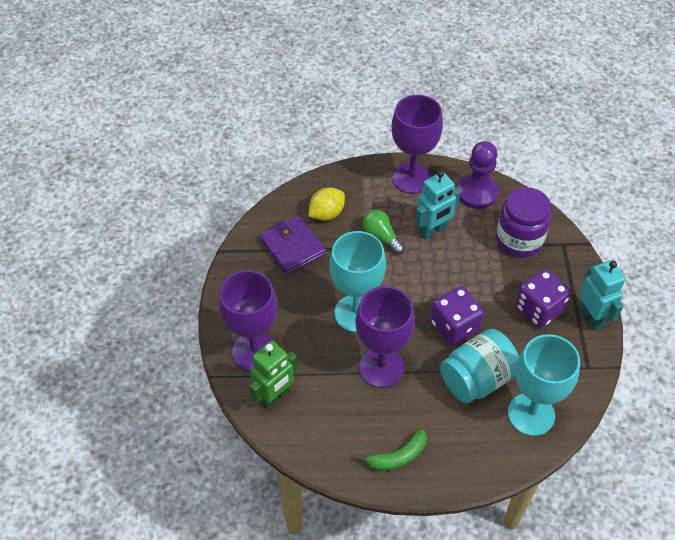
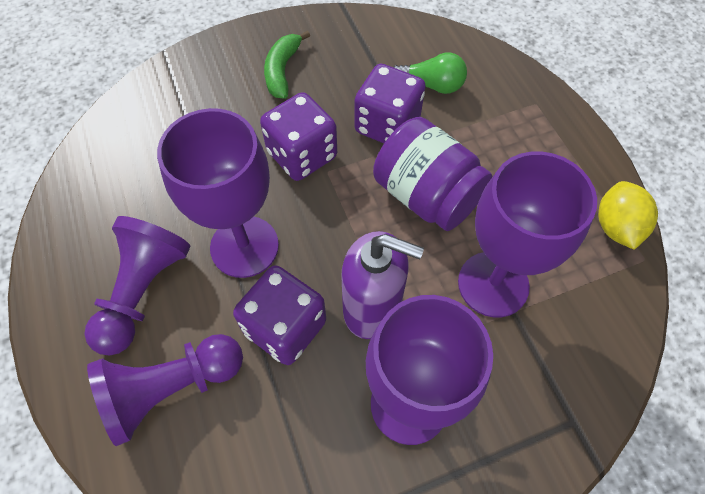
green robot: [250,341,297,410] = 1 -> none = 0
purple dice: [430,286,484,345] [515,269,571,328] = 2 -> [233,265,326,365] [260,92,337,181] [354,64,426,143] = 3
purple pawn: [457,141,499,209] = 1 -> [84,216,191,356] [87,334,243,446] = 2
purple soap dispenser: none = 0 -> [341,231,424,339] = 1
purple wallet: [260,216,326,275] = 1 -> none = 0
turquoise goblet: [329,231,386,332] [508,334,580,436] = 2 -> none = 0
turquoise jar: [440,329,519,403] = 1 -> none = 0
turquoise robot: [415,170,460,239] [579,260,626,330] = 2 -> none = 0

